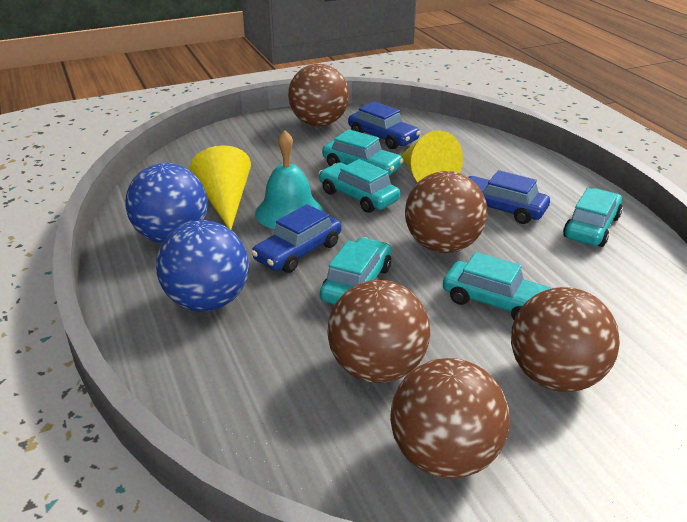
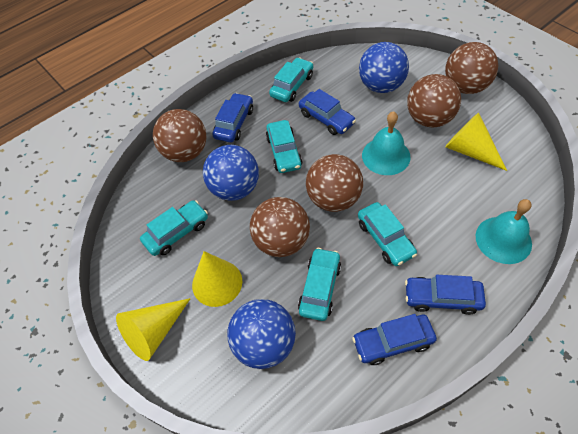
blue ball: [125,163,208,243] [156,220,249,312] = 2 -> [203,145,259,201] [227,299,296,369] [359,42,409,93] = 3
blue car: [251,204,342,273] [348,101,421,149] [469,170,550,224] = 3 -> [212,93,253,142] [299,89,356,135] [352,314,437,365] [405,275,486,315] = 4
turquoise bell: [255,130,323,229] = 1 -> [362,111,411,175] [476,199,532,264] = 2
yellow cone: [190,145,251,230] [401,130,463,182] = 2 -> [116,298,191,361] [192,251,242,307] [445,113,507,171] = 3

